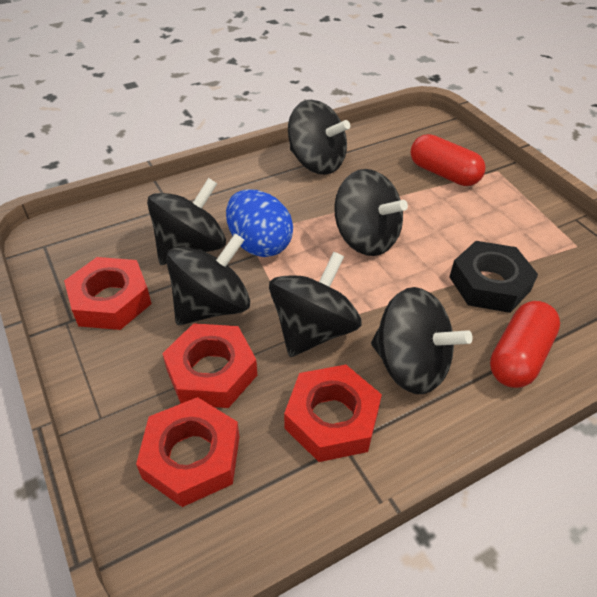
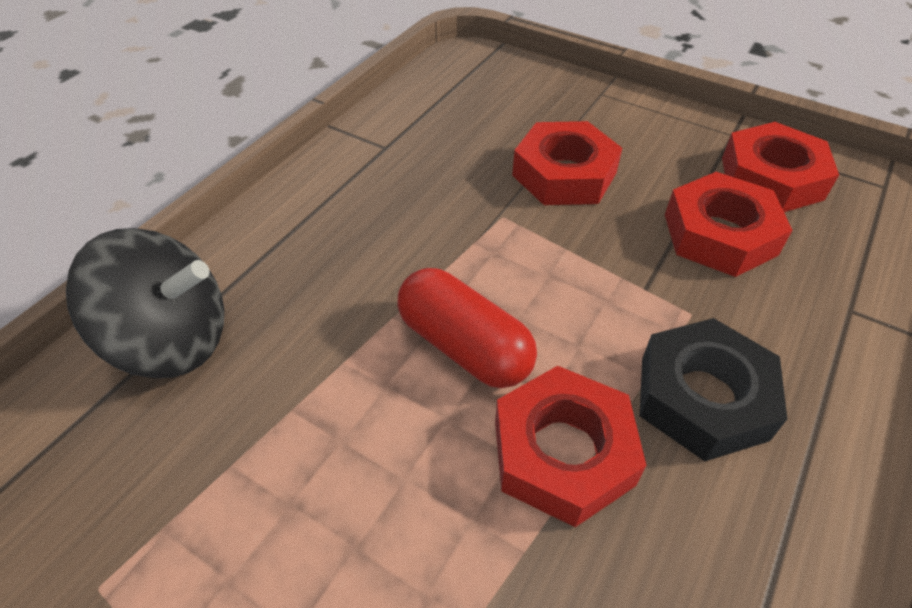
black spinning top: [147,178,226,265] [166,233,250,325] [269,252,362,357] [288,100,350,175] [334,169,408,256] [371,287,473,394] = 6 -> [66,228,224,378] = 1
blue egg: [226,189,293,257] = 1 -> none = 0
red capsule: [411,134,485,186] [490,301,560,388] = 2 -> [397,268,537,388] = 1

